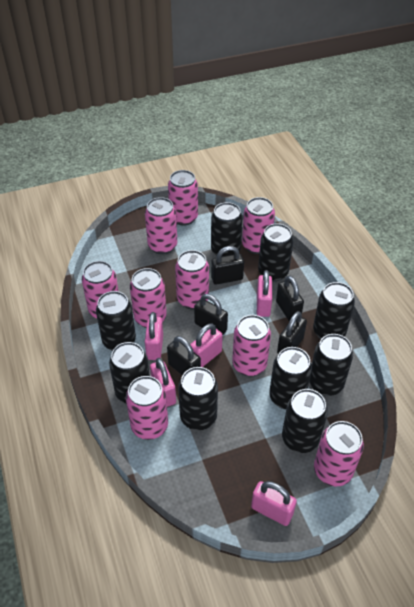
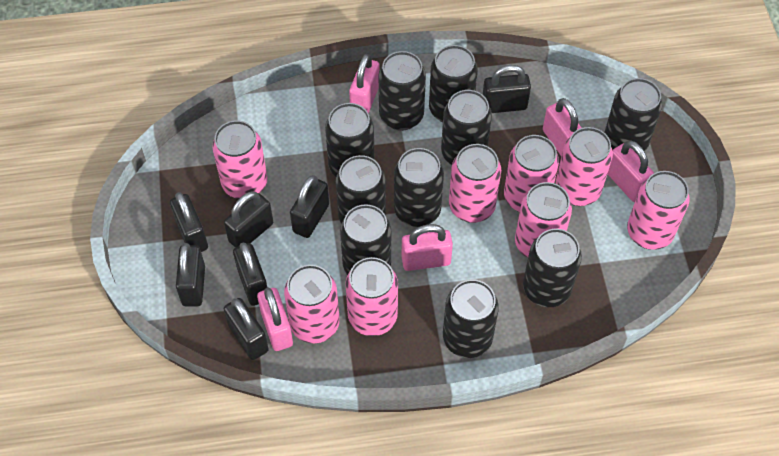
black can: [96,291,136,351] [109,342,150,404] [178,367,218,430] [211,202,243,257] [258,223,293,282] [269,347,312,409] [282,389,328,453] [309,334,353,396] [313,282,355,339] = 9 -> [325,103,375,176] [336,155,386,224] [340,204,391,275] [379,51,426,131] [394,148,444,227] [429,45,478,122] [441,90,492,165] [443,279,499,358] [523,229,582,307] [604,78,662,155] = 10
black padlock: [167,336,201,376] [194,294,228,335] [211,246,244,285] [276,275,304,321] [277,311,307,354] = 5 -> [170,192,208,252] [176,243,205,307] [224,191,273,248] [224,298,269,360] [233,242,267,306] [290,175,329,238] [483,65,531,113] = 7
pink can: [82,261,118,319] [126,376,168,440] [130,268,167,328] [145,197,177,254] [168,170,198,226] [175,250,209,309] [232,315,271,377] [242,197,275,254] [314,421,364,487] = 9 -> [212,120,267,199] [284,265,340,343] [345,257,398,336] [449,144,501,223] [504,135,559,212] [515,182,572,258] [555,127,613,206] [627,171,689,250] = 8

